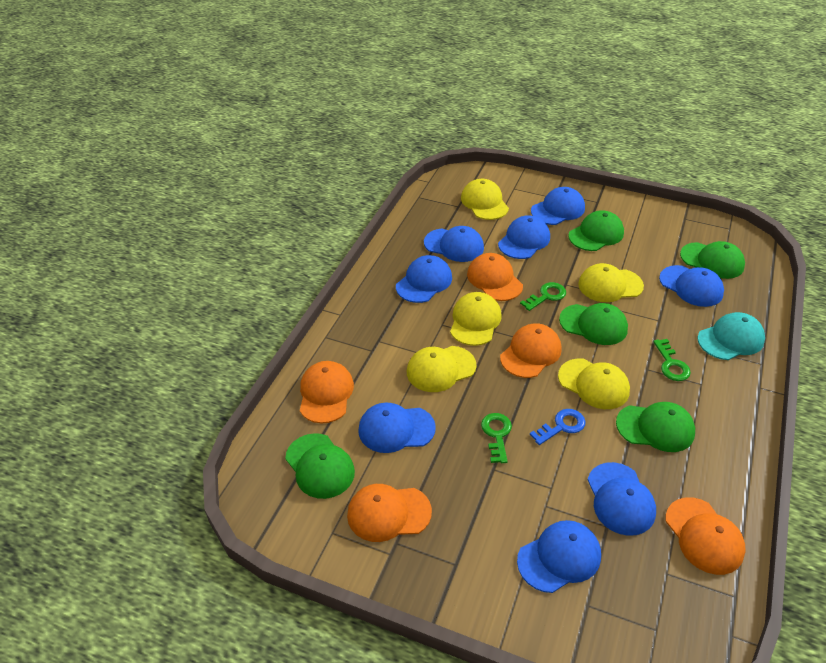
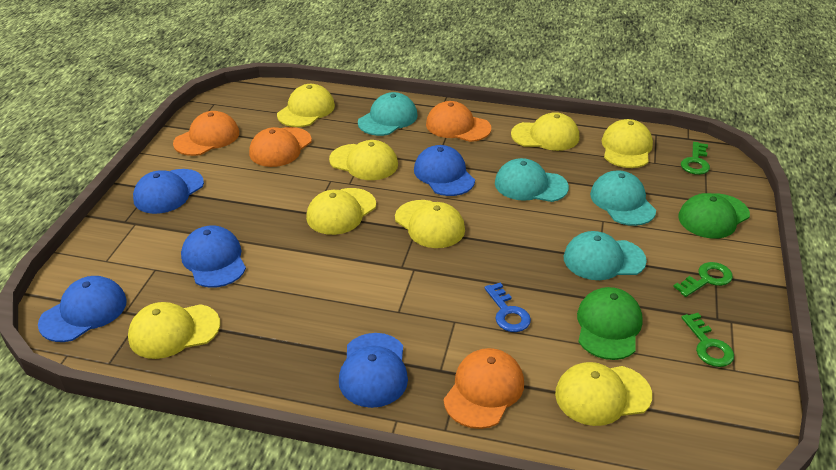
blue cap: [358,403,436,453] [396,255,452,303] [424,226,484,262] [498,215,550,259] [517,520,601,593] [531,187,585,225] [587,462,656,536] [659,265,724,307] = 8 -> [38,276,127,342] [133,169,204,214] [181,225,246,288] [339,333,408,408] [414,145,475,196] = 5
green cap: [285,433,355,499] [559,303,628,345] [568,211,624,251] [616,402,695,452] [680,241,745,279] = 5 -> [577,287,643,360] [678,193,750,239] = 2
orange cap: [300,361,354,423] [347,484,432,542] [467,253,523,301] [500,323,562,378] [666,497,746,575] = 5 -> [173,111,239,156] [249,127,312,167] [426,101,491,142] [444,348,524,429] = 4
turquoise cap: [698,312,765,360] = 1 -> [358,92,418,136] [495,158,569,202] [564,231,647,280] [590,171,656,226] = 4
yellow cap: [407,346,477,392] [450,292,502,346] [461,179,509,220] [558,359,630,409] [578,263,644,302] = 5 -> [128,302,220,359] [277,84,335,127] [306,188,376,235] [329,140,398,180] [395,200,465,248] [511,112,579,151] [555,362,652,426] [602,119,653,168] = 8

